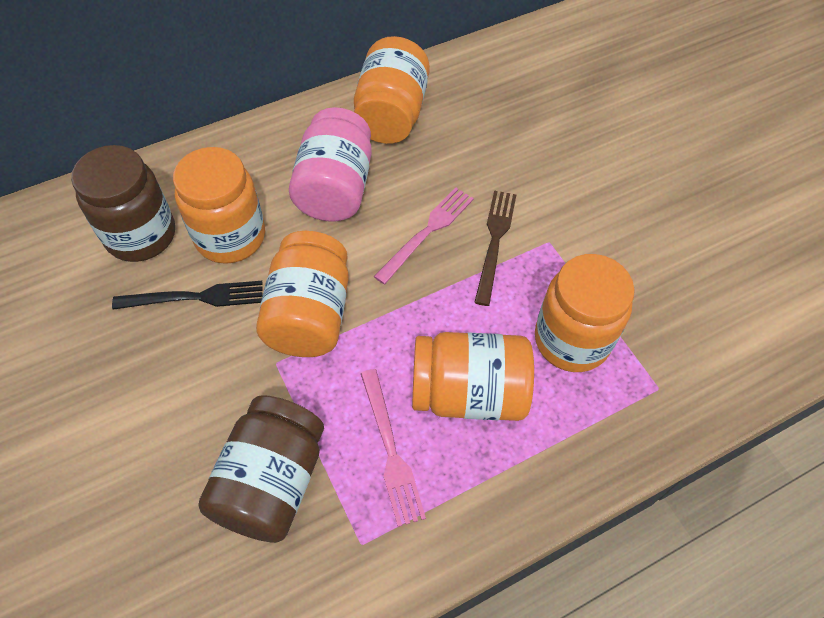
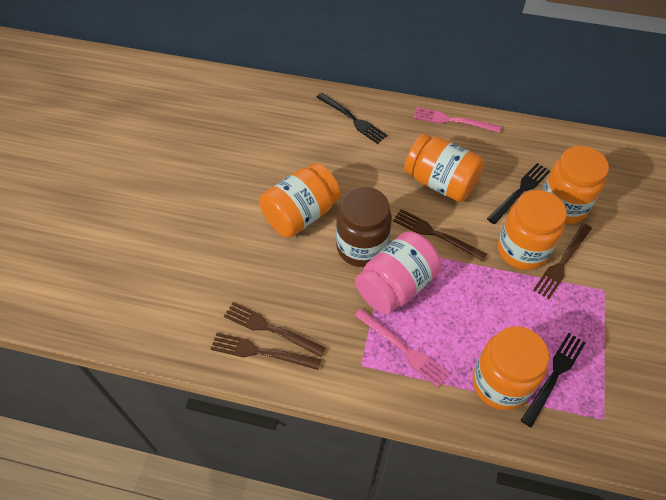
black fork: [112,281,263,310] = 1 -> [316,93,387,144] [487,163,550,224] [521,333,585,428] = 3
brown fork: [474,190,516,306] = 1 -> [211,333,321,370] [224,302,326,357] [393,209,487,261] [533,223,592,299] = 4
brown jar: [71,145,175,262] [198,395,324,543] = 2 -> [336,187,392,267] = 1

